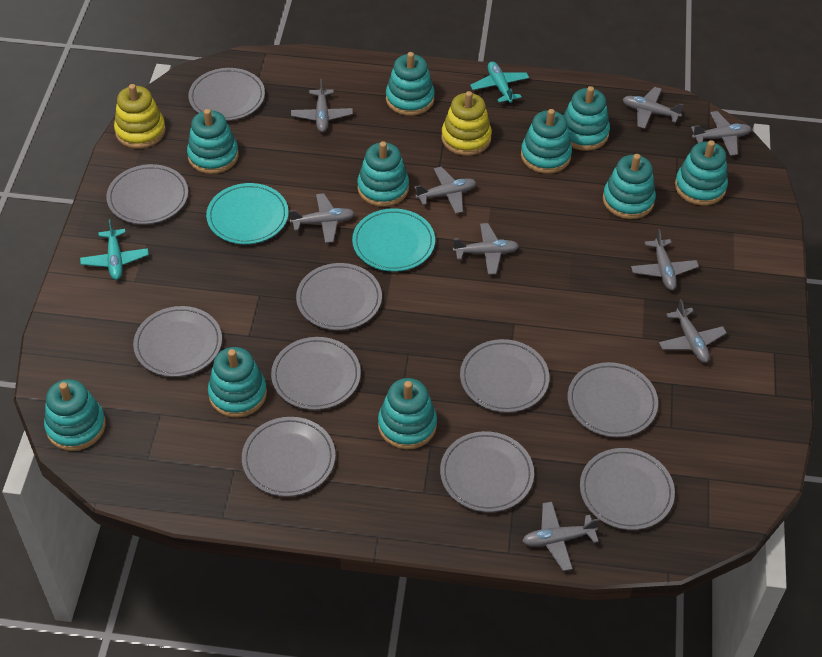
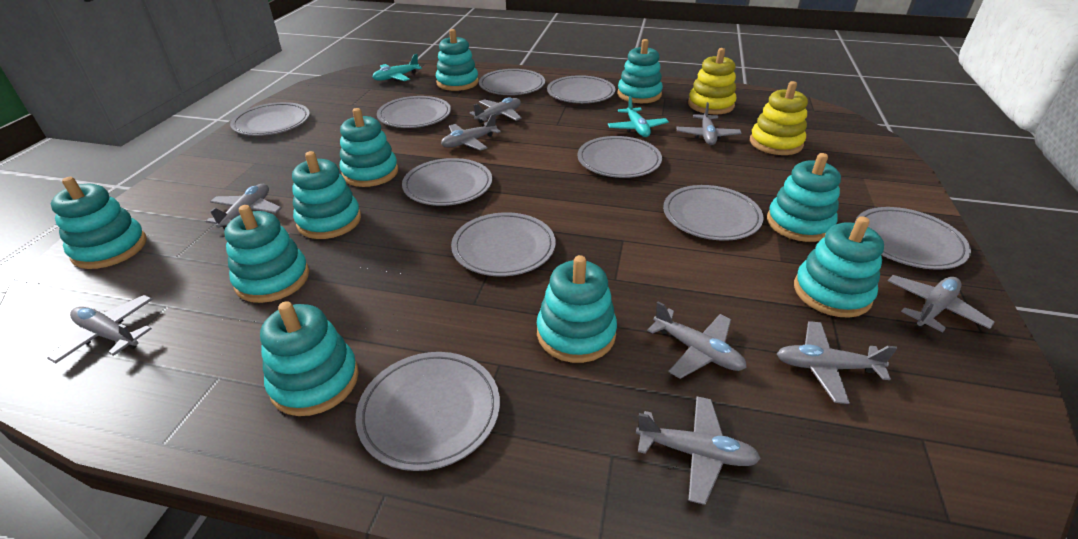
turquoise plate: [206,183,289,244] [352,208,435,272] = 2 -> none = 0

